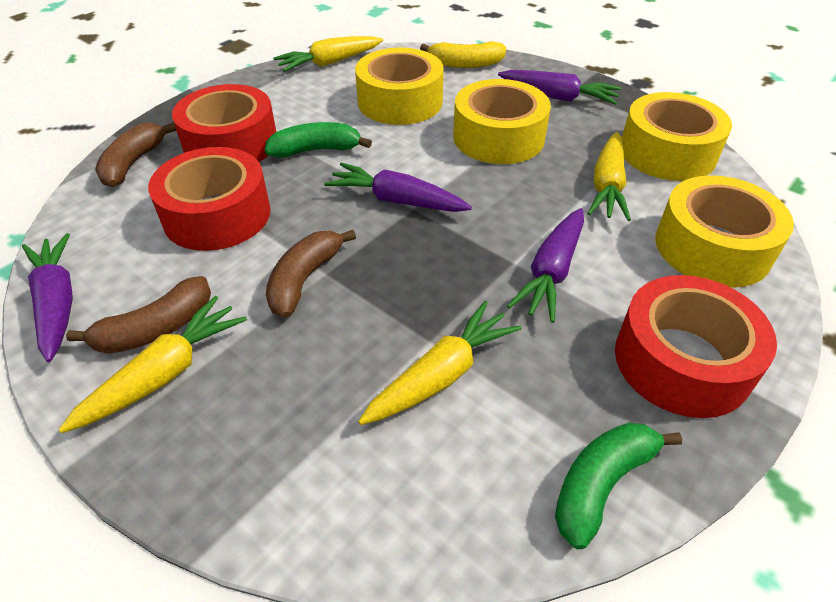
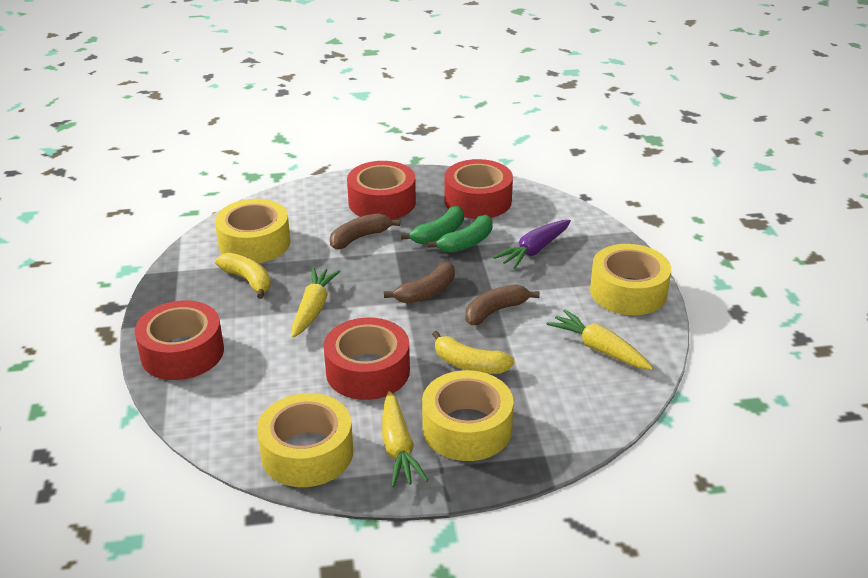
purple carrot: [22,233,73,362] [324,162,472,212] [498,70,621,105] [507,208,584,323] = 4 -> [493,220,571,269] = 1
red tape: [148,147,271,251] [172,84,276,162] [615,275,777,418] = 3 -> [135,300,224,380] [324,317,410,400] [347,161,416,220] [445,159,513,219] = 4
yellow banana: [420,41,506,68] = 1 -> [215,253,271,299] [432,331,515,374] = 2
yellow carrot: [59,296,247,433] [273,36,383,72] [358,301,522,425] [587,132,631,221] = 4 -> [291,267,340,338] [382,391,429,487] [547,310,653,370] = 3

